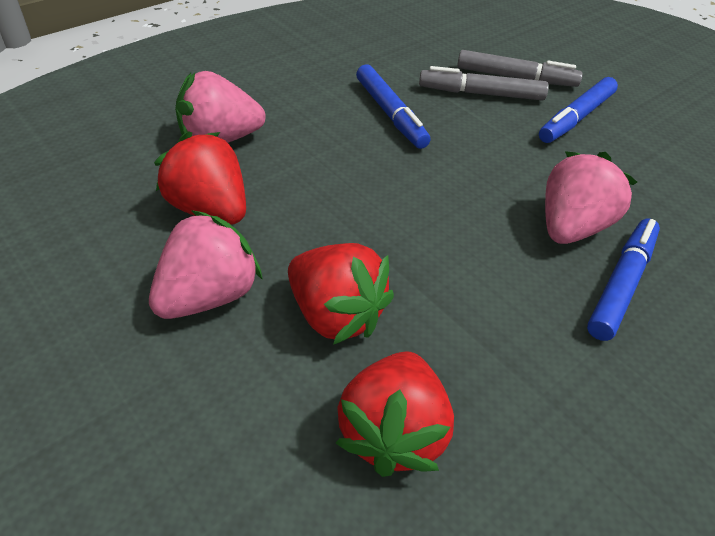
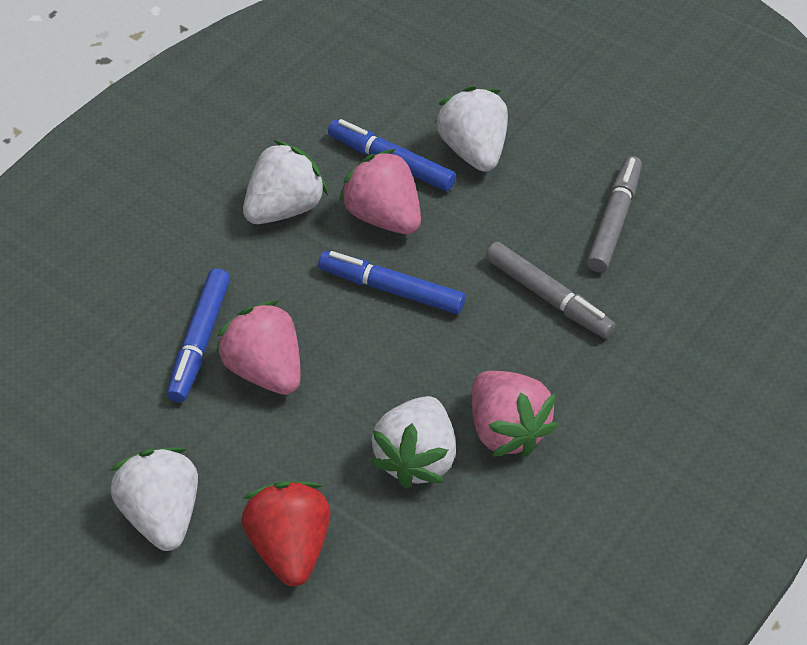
red strawberry: [154,131,246,224] [288,243,394,345] [335,351,454,477] = 3 -> [241,481,331,586] = 1
white strawberry: none = 0 -> [109,447,198,551] [243,140,328,224] [370,396,456,489] [435,86,508,172] = 4

